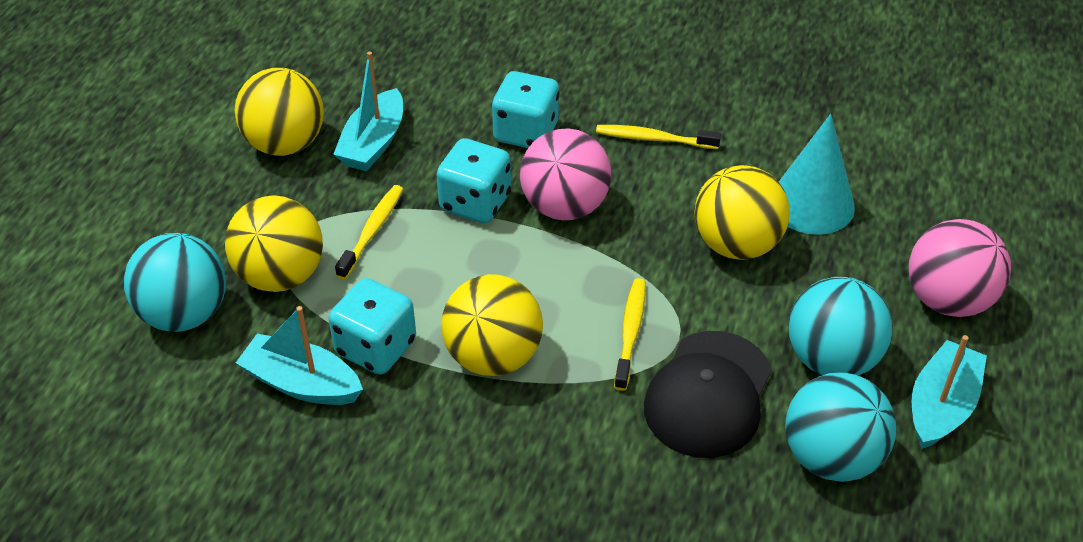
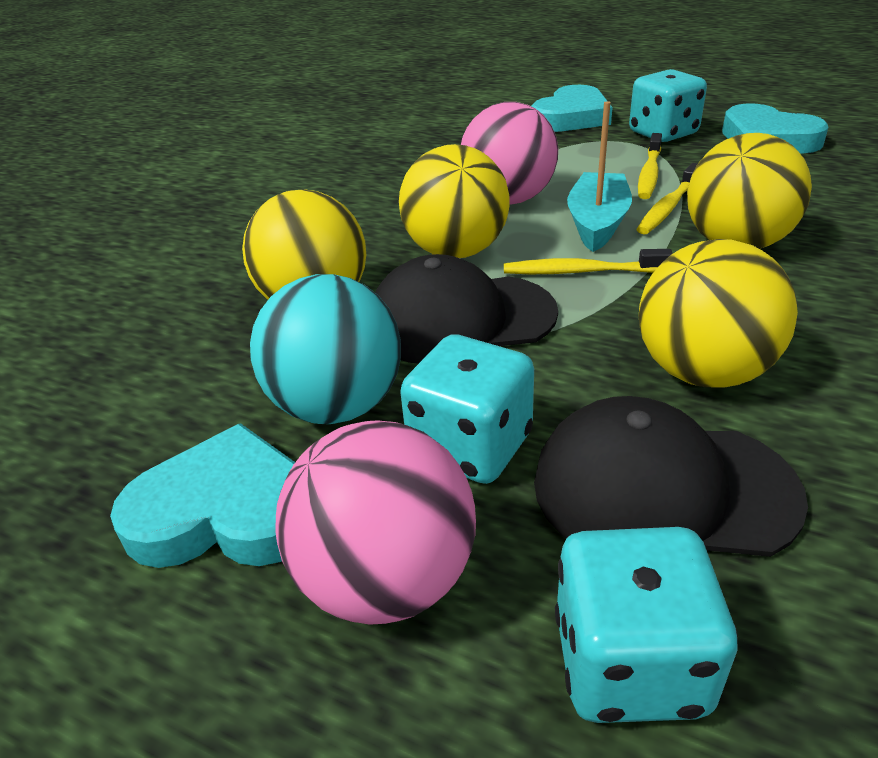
black cap: [644,331,772,458] = 1 -> [375,254,558,364] [534,396,808,557] = 2
turquoise ball: [124,233,226,332] [785,373,896,482] [788,277,893,376] = 3 -> [250,274,401,424] = 1
turquoise boat: [236,306,363,405] [333,52,403,172] [912,335,987,449] = 3 -> [567,101,632,252] = 1
turquoise cone: [779,114,855,235] = 1 -> none = 0
turquoise heart: none = 0 -> [110,423,295,568] [531,85,613,132] [722,104,829,154] = 3

